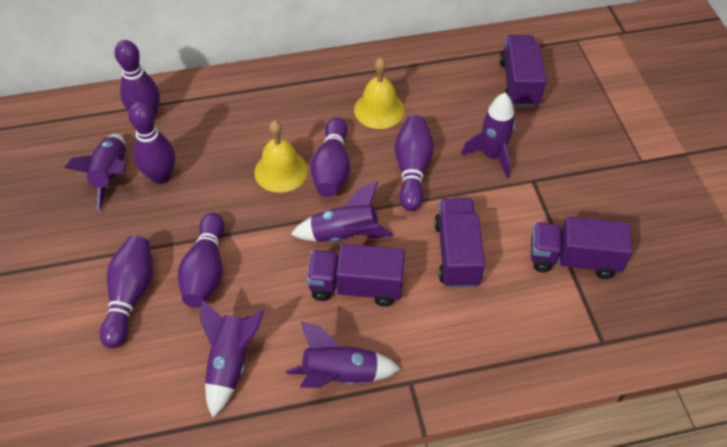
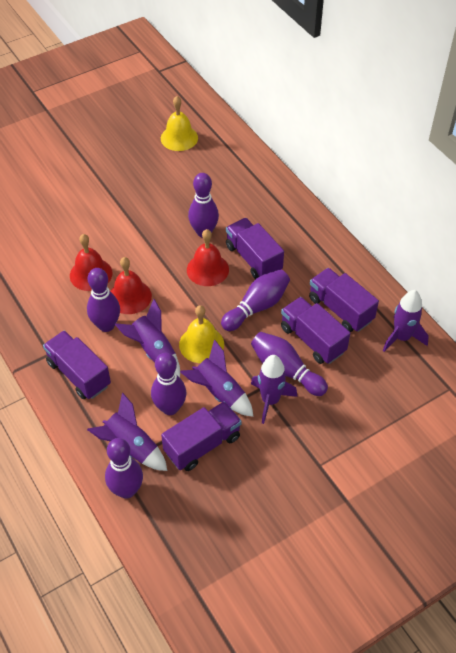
purple truck: [307,244,405,306] [434,198,485,288] [500,35,546,107] [531,216,632,279] = 4 -> [43,331,111,399] [161,401,242,471] [226,218,284,279] [281,297,350,364] [309,268,379,332] = 5
red bell: none = 0 -> [70,234,112,291] [110,257,152,314] [187,229,229,286] = 3

